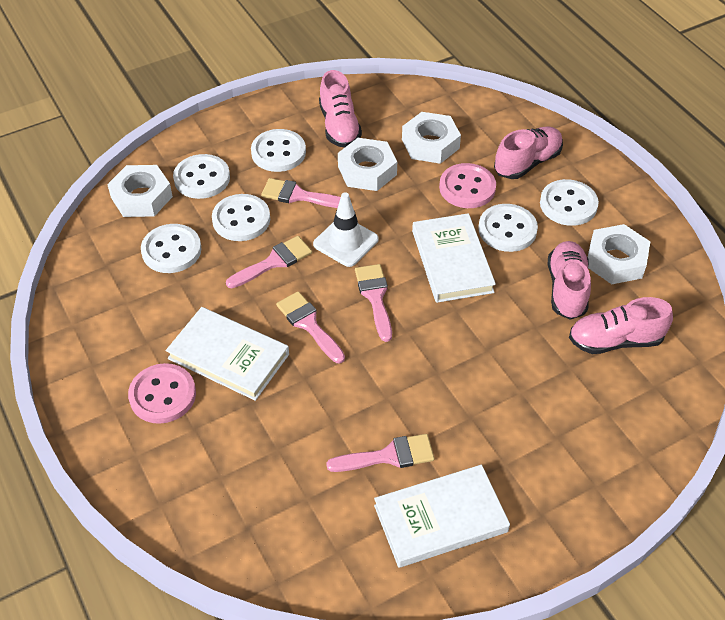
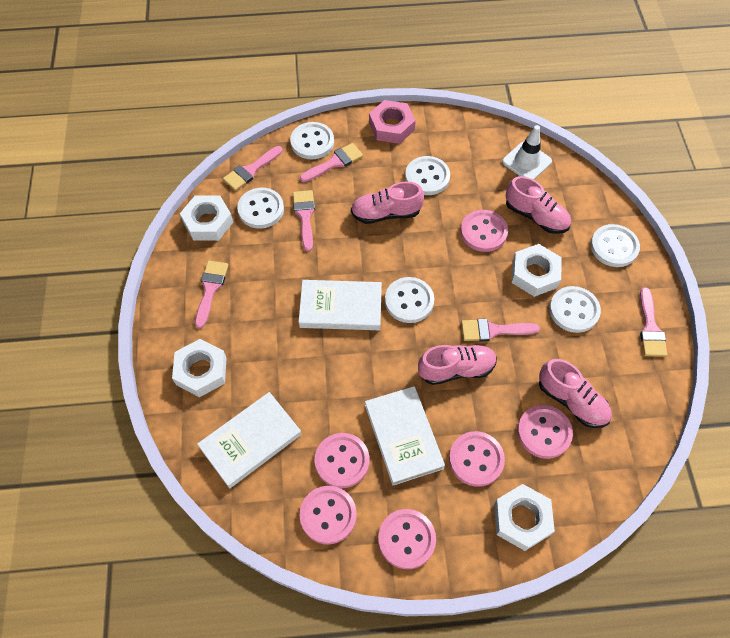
pink brush: [226,236,312,288] [261,178,341,208] [276,291,345,363] [326,434,434,472] [355,264,392,342] = 5 -> [195,261,228,329] [223,146,283,191] [293,190,315,251] [300,143,363,182] [461,319,540,341] [640,287,668,357] = 6
pink button: [128,363,196,424] [439,163,496,208] = 2 -> [300,486,357,544] [315,433,370,488] [378,509,436,569] [449,431,505,487] [460,210,508,252] [517,405,573,459] = 6
pink nut: none = 0 -> [369,100,416,144] = 1

